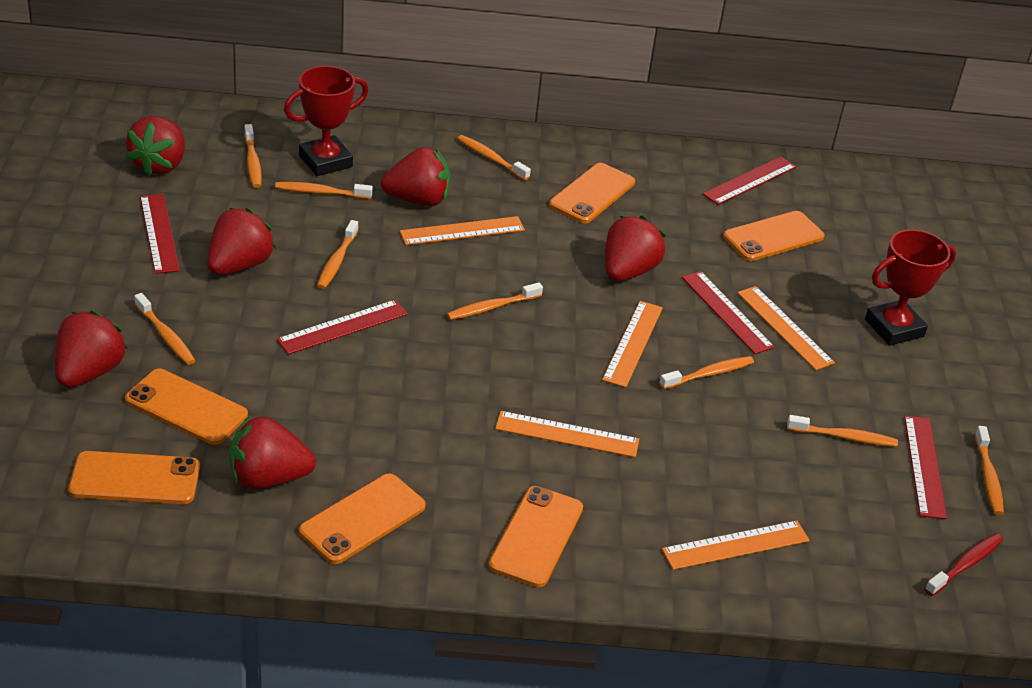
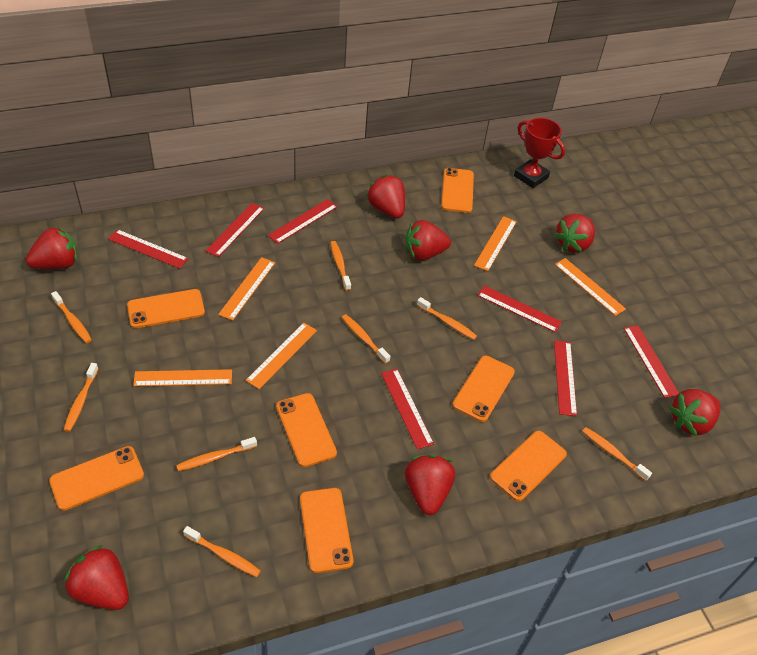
orange phone: [68,451,200,504] [125,369,248,445] [299,474,426,564] [488,486,583,587] [549,163,635,223] [723,211,825,261] = 6 -> [49,446,144,511] [127,289,205,328] [276,393,337,467] [300,488,353,573] [441,168,474,213] [452,356,515,422] [490,431,567,501] = 7
orange toothbrush: [134,293,196,365] [244,124,262,188] [275,182,373,199] [317,220,358,289] [447,282,543,320] [457,135,531,180] [659,356,754,389] [787,415,898,447] [975,426,1004,515] = 9 -> [51,291,92,343] [64,363,99,432] [176,437,257,471] [183,526,261,577] [330,241,351,291] [342,314,390,364] [417,297,477,340] [582,427,652,481] = 8
red ruler: [140,194,180,274] [277,300,408,355] [682,271,775,354] [703,157,796,205] [904,415,947,519] = 5 -> [108,229,189,269] [206,203,265,257] [268,199,338,244] [381,369,434,449] [477,285,562,333] [554,340,577,416] [624,325,679,398] = 7
red strawberry: [55,311,128,388] [126,116,185,176] [207,208,276,275] [230,416,316,489] [381,147,450,206] [605,216,665,281] = 6 -> [26,226,77,269] [64,545,129,610] [366,175,405,218] [405,220,451,260] [405,454,455,515] [554,214,595,253] [669,389,721,436] = 7
red toothbrush: [925,533,1003,596] = 1 -> none = 0
red trophy: [284,66,368,176] [865,229,956,346] = 2 -> [514,118,565,188] = 1

